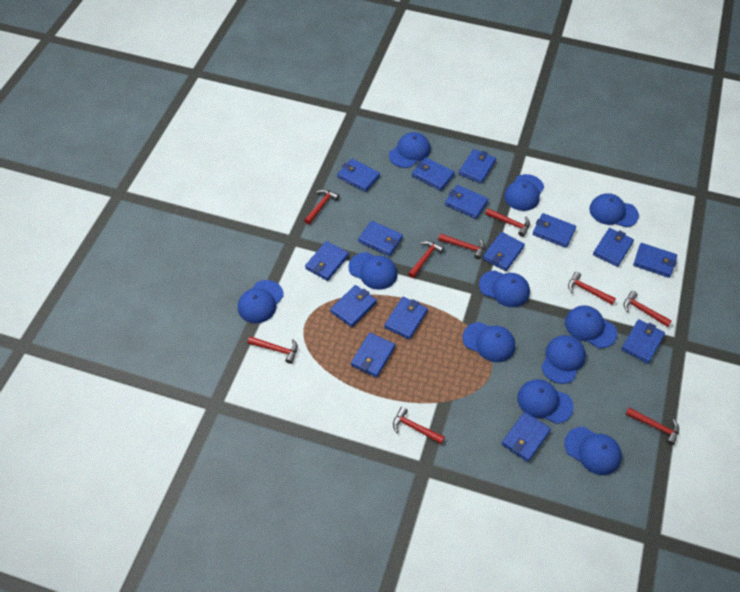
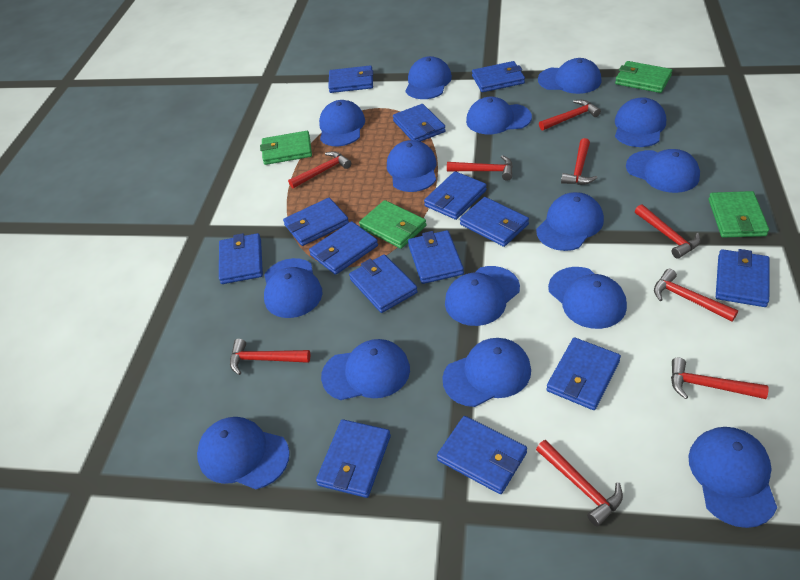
blue cap: [238,280,284,323] [348,252,398,290] [389,132,431,168] [463,322,515,362] [479,270,530,307] [504,174,544,211] [517,379,574,424] [541,335,586,384] [564,427,622,475] [565,306,617,348] [589,193,639,227] = 11 -> [197,417,290,489] [264,258,323,318] [319,100,365,146] [321,339,410,400] [387,140,436,192] [406,56,452,99] [442,338,531,407] [445,266,520,326] [466,97,532,134] [536,192,604,251] [538,58,601,94] [548,267,627,329] [615,97,666,147] [626,149,700,193] [688,427,777,528] = 15
blue wallet: [305,241,349,281] [330,285,377,327] [337,158,380,192] [351,333,395,378] [358,221,403,256] [384,297,428,340] [412,157,455,191] [445,185,488,219] [459,149,496,184] [483,232,525,271] [502,412,551,462] [532,213,576,248] [593,228,634,267] [621,319,665,364] [633,243,677,278] = 15 -> [219,233,263,284] [283,198,349,246] [309,221,378,275] [316,419,391,498] [328,65,373,93] [349,254,418,313] [393,104,446,142] [408,230,464,284] [424,171,487,220] [437,416,527,494] [460,197,529,247] [472,61,525,92] [546,337,621,410] [716,249,770,307] = 14
green wallet: none = 0 -> [260,131,312,165] [359,200,426,249] [615,61,672,93] [709,191,769,238] = 4

